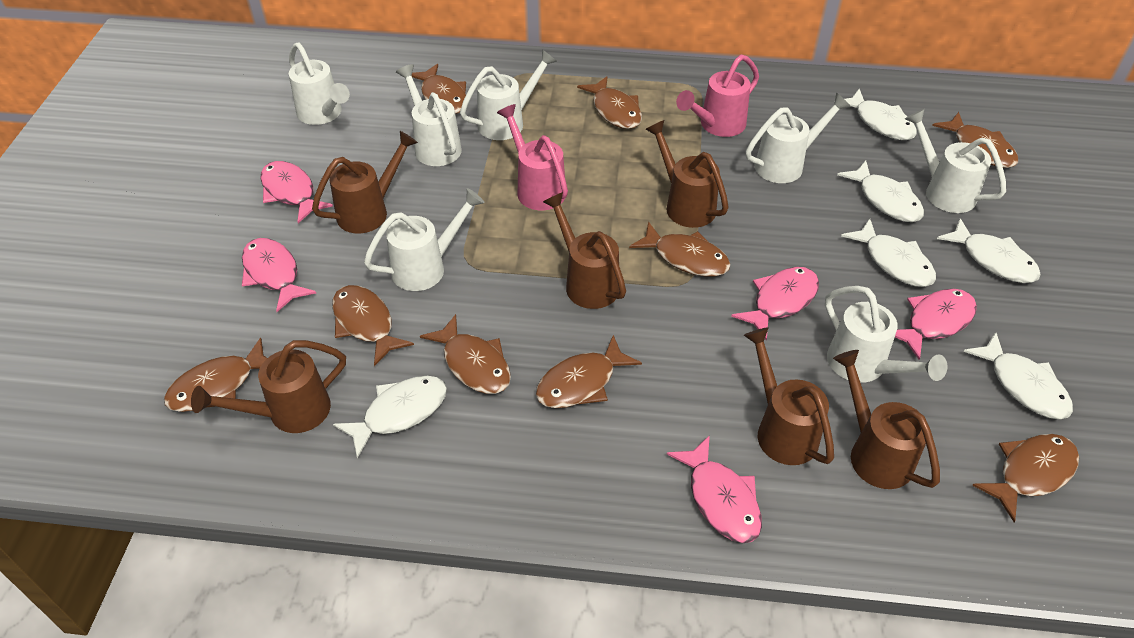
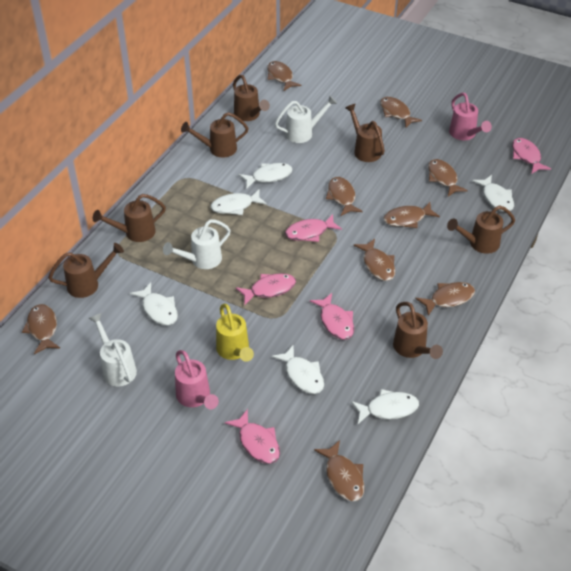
brown watering can: [191,340,346,433] [312,131,418,233] [543,192,626,309] [645,120,729,228] [744,327,834,465] [833,350,940,489] = 6 -> [48,243,124,298] [93,194,166,242] [181,112,249,157] [233,75,270,121] [345,104,385,162] [393,302,443,359] [447,205,515,254] = 7
white watering can: [289,42,350,125] [364,188,485,291] [396,64,462,166] [460,49,557,140] [746,93,851,183] [825,286,947,383] [905,109,1006,213] = 7 -> [88,313,137,387] [163,219,231,269] [275,95,337,143] = 3
yellow watering can: none = 0 -> [216,304,254,362] = 1

